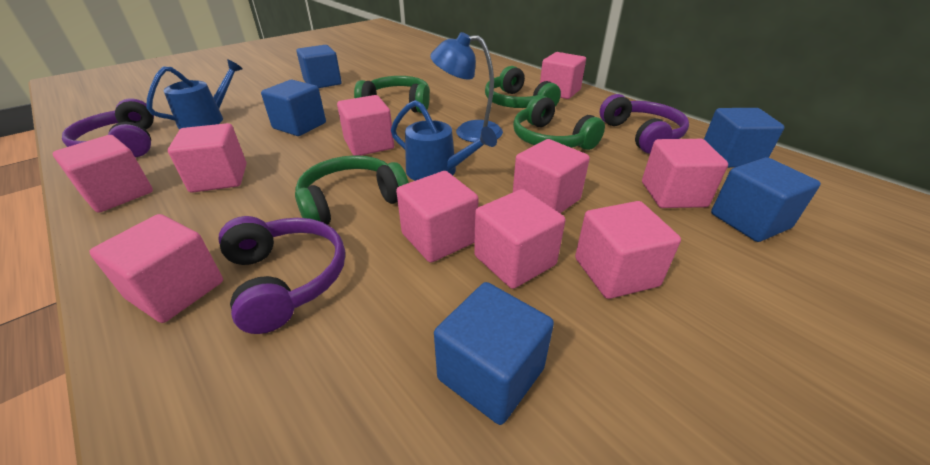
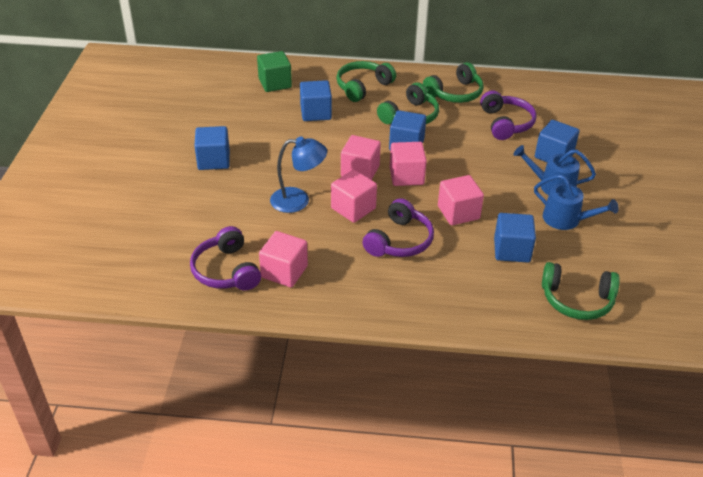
green cube: none = 0 -> [257,51,292,92] = 1
pink cube: [53,135,153,212] [89,214,223,323] [168,123,247,193] [337,95,394,156] [396,171,479,263] [474,189,565,289] [513,139,590,213] [540,52,586,99] [575,201,681,299] [642,139,728,208] = 10 -> [259,231,308,287] [331,170,377,223] [341,135,381,180] [390,142,427,186] [438,175,484,225] = 5

